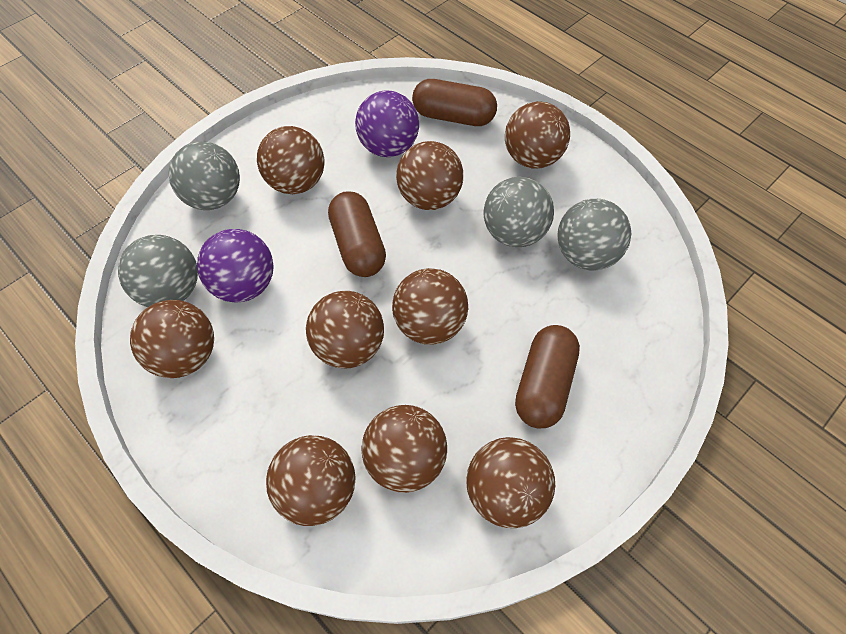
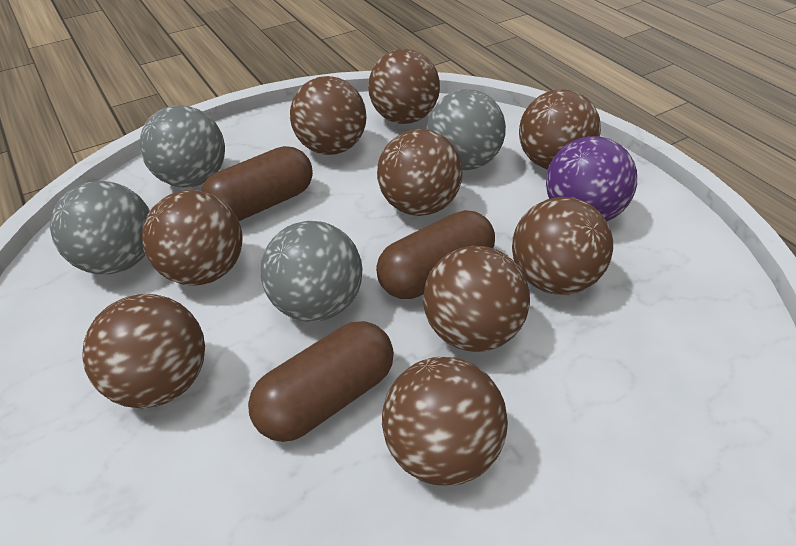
purple ball: [197,229,274,303] [355,91,419,157] = 2 -> [546,136,637,221] = 1

